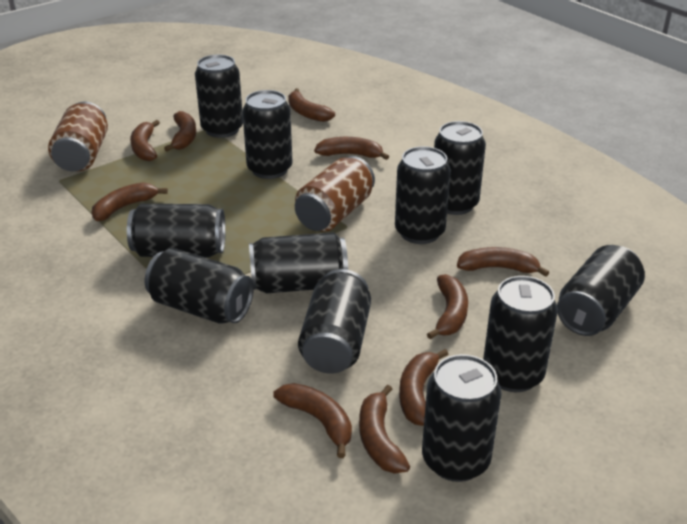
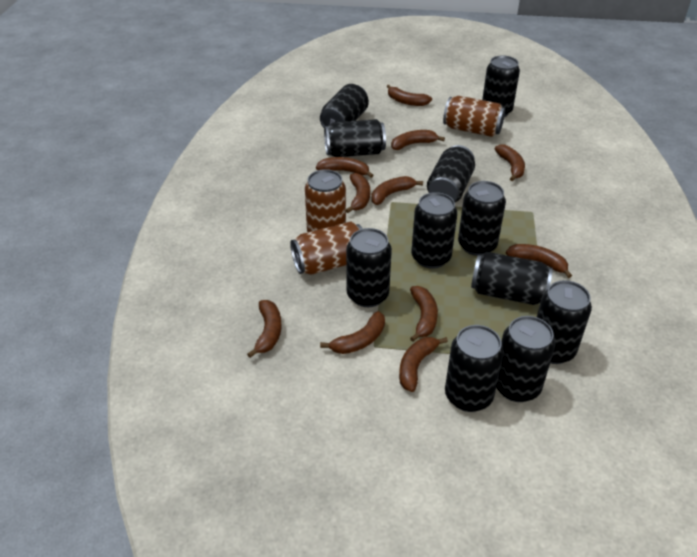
brown banana: [91,182,168,221] [130,120,160,161] [164,111,196,152] [273,383,352,458] [288,88,335,122] [314,137,389,160] [359,385,410,474] [399,349,449,426] [427,274,468,339] [457,247,549,277] = 10 -> [247,300,282,358] [316,157,374,178] [320,311,385,354] [346,173,370,213] [371,176,423,205] [387,85,432,106] [391,130,445,150] [399,337,448,392] [410,286,438,342] [495,144,525,181] [506,244,572,278] = 11
brown can: [48,102,108,172] [295,156,375,232] = 2 -> [290,222,363,275] [305,169,346,232] [443,96,505,137] = 3

